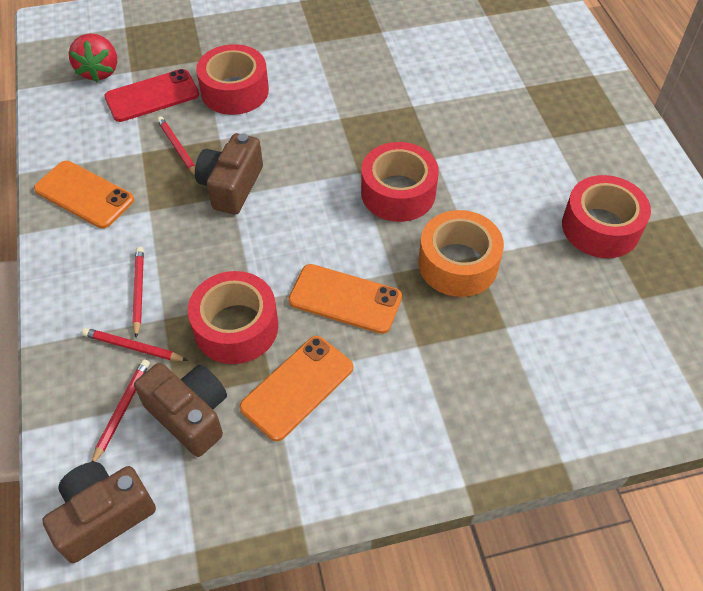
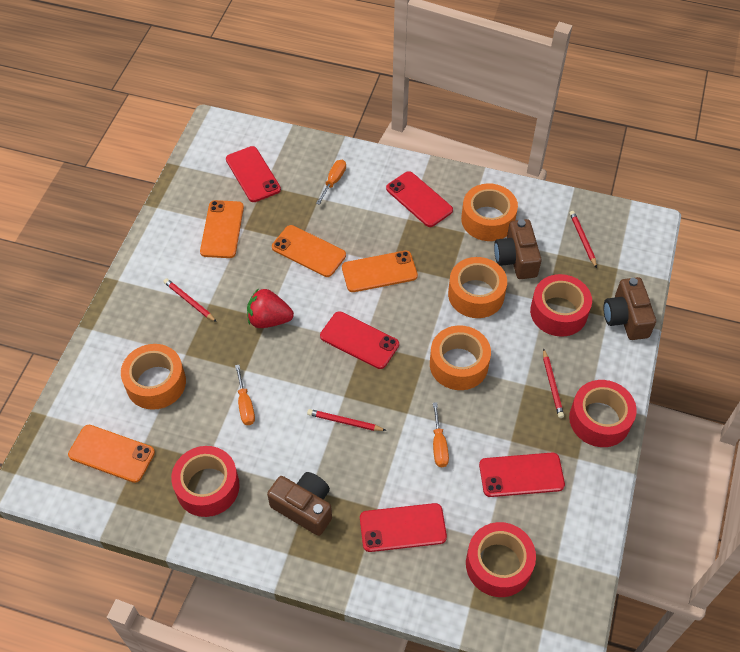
orange phone: [34,161,134,229] [239,336,353,441] [288,264,402,334] = 3 -> [68,425,155,483] [200,200,244,258] [272,225,346,277] [342,251,418,292] = 4
orange screwdriver: none = 0 -> [235,365,255,425] [316,160,346,205] [433,402,449,467] = 3
orange tape: [418,210,504,297] = 1 -> [121,344,186,410] [430,325,491,390] [448,257,507,318] [461,184,518,241] = 4
red phone: [104,69,199,122] = 1 -> [226,146,281,202] [320,311,399,369] [360,503,447,552] [386,171,453,227] [479,453,565,497] = 5

